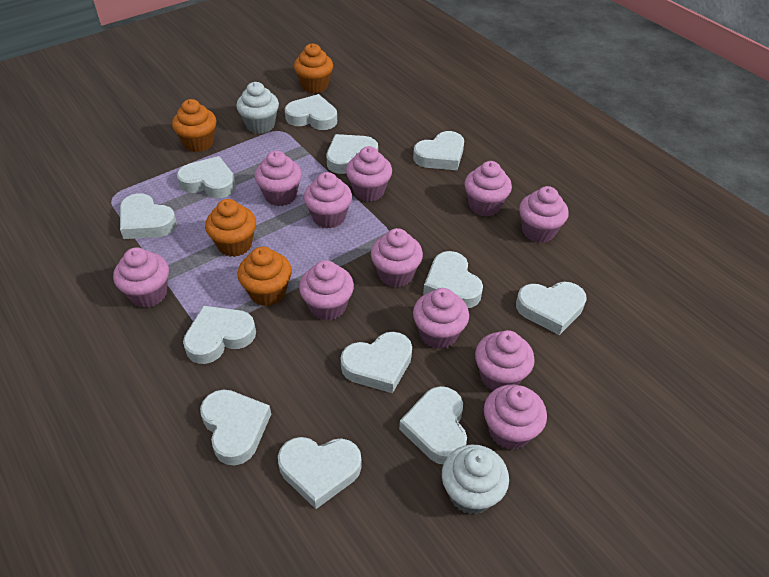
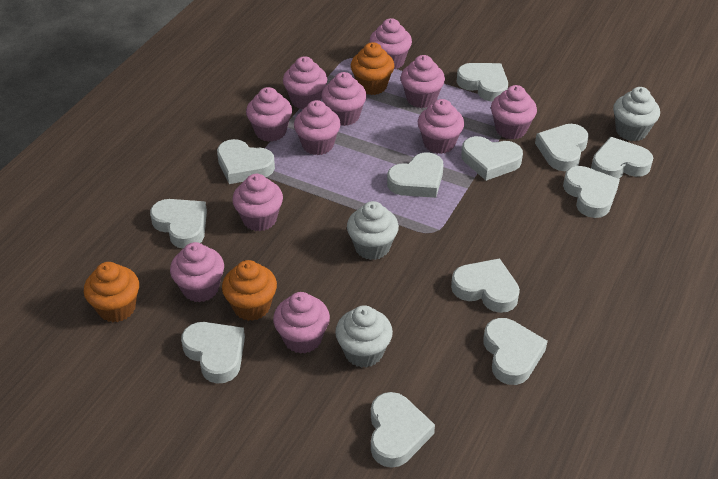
orange cupcake: [172,99,217,152] [205,199,256,257] [237,247,292,306] [294,43,333,93] = 4 -> [84,262,139,322] [222,260,277,321] [351,42,394,95] = 3
white cupcake: [236,82,279,134] [442,444,509,515] = 2 -> [335,305,393,368] [347,201,399,260] [613,87,660,141] = 3

